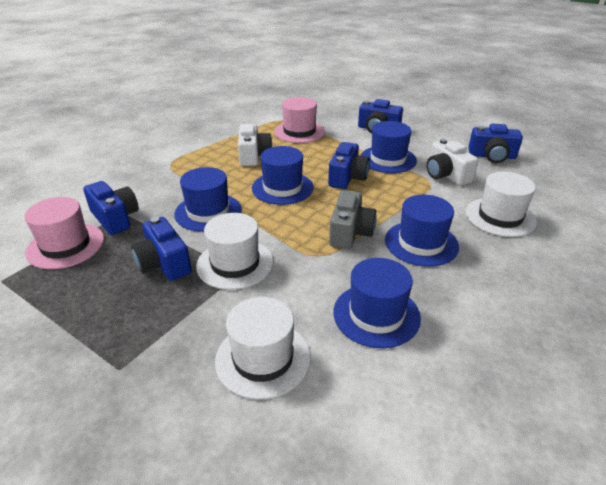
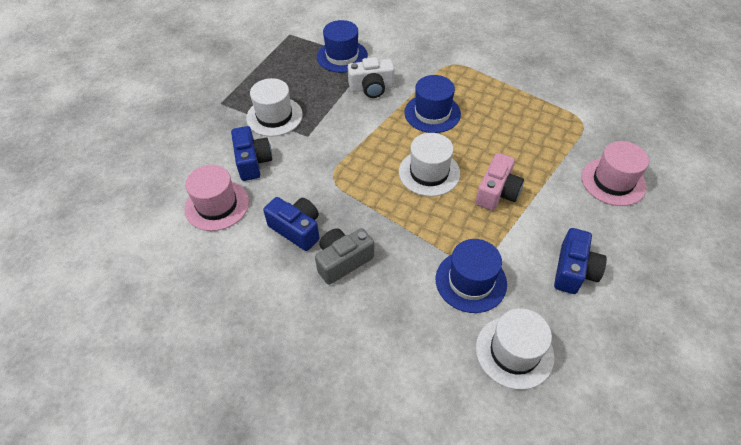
blue camera: [83,181,139,235] [131,217,192,281] [328,142,370,189] [358,99,403,133] [468,123,523,163] = 5 -> [231,126,272,181] [263,197,319,251] [554,228,607,294] = 3
blue hat: [174,167,242,232] [252,146,314,205] [333,258,421,348] [360,121,417,173] [385,195,459,267] = 5 -> [317,20,368,73] [404,75,461,133] [436,239,507,313] = 3
pink camera: none = 0 -> [476,153,524,211] = 1
white camera: [238,124,272,166] [426,139,478,186] = 2 -> [348,57,394,98] = 1

